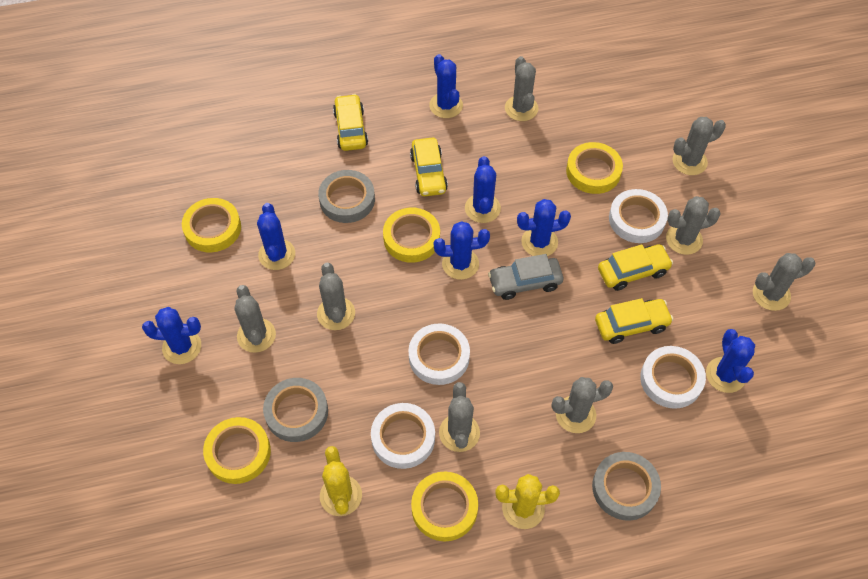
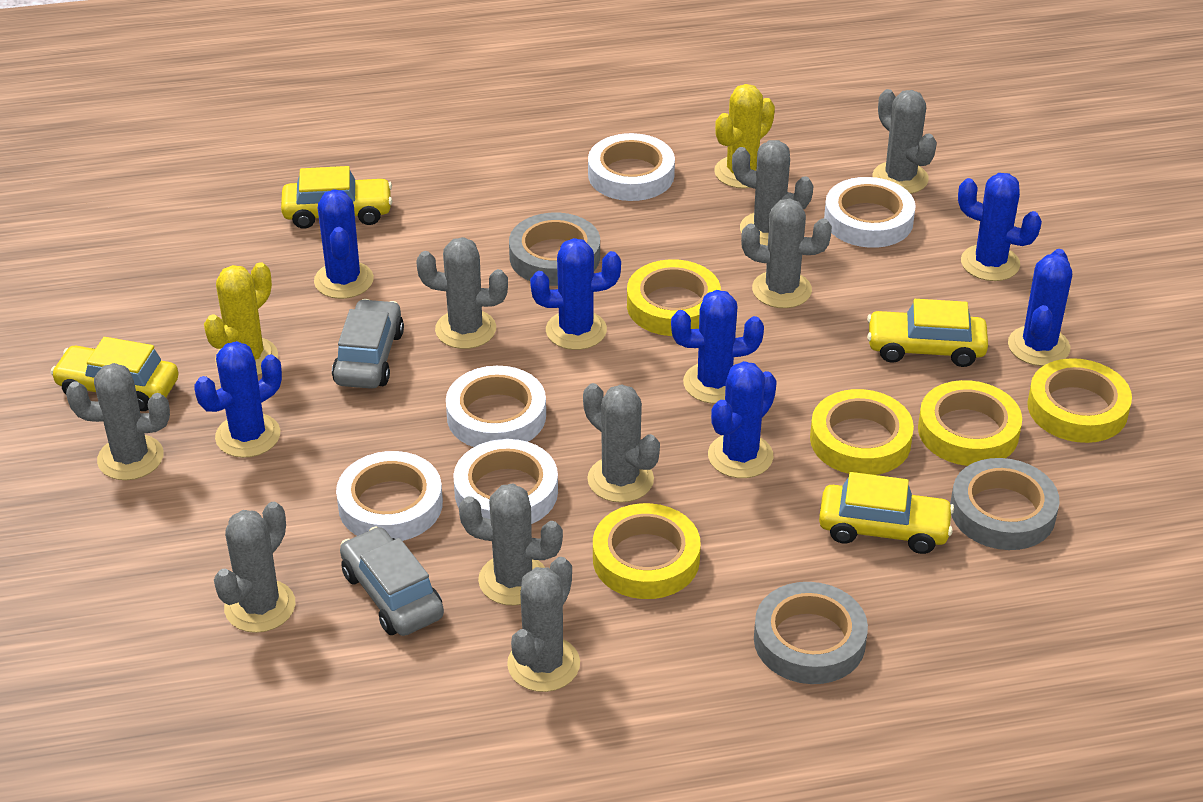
grey cactus: [234,285,276,353] [317,263,355,330] [439,382,480,452] [505,56,538,121] [551,377,613,433] [666,196,721,255] [673,117,726,175] [753,253,815,311] = 8 -> [66,363,170,480] [214,502,295,633] [416,237,508,349] [459,484,563,606] [507,557,580,692] [583,383,660,503] [732,140,813,245] [741,199,832,308] [873,89,937,194] = 9
grey car: [488,254,563,300] = 1 -> [332,299,404,389] [340,526,444,636] = 2
white tape: [371,403,435,469] [408,323,470,385] [609,189,668,243] [640,346,706,409] = 4 -> [336,451,443,541] [446,366,546,447] [453,439,558,524] [588,133,675,201] [824,177,916,248] = 5

